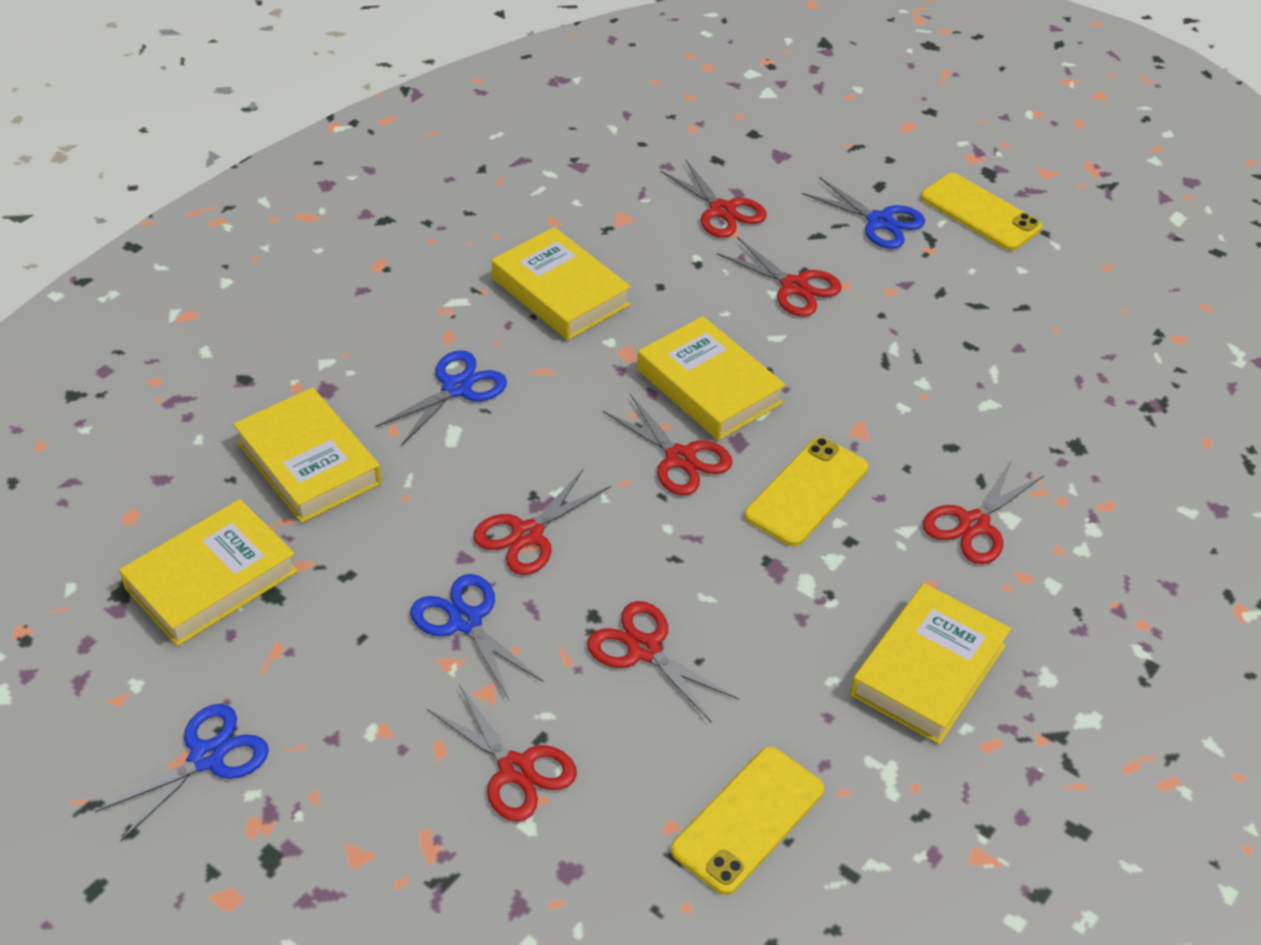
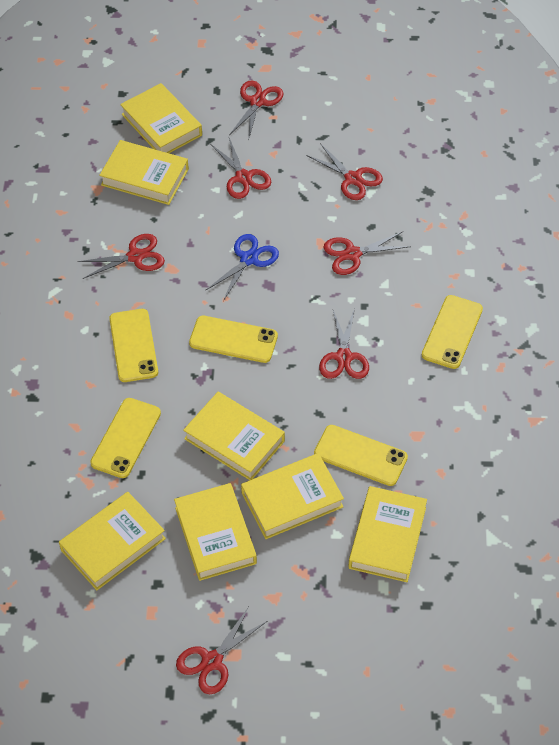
blue scissors: [95,704,269,841] [375,350,507,446] [410,574,544,700] [802,177,925,249] = 4 -> [206,234,279,301] = 1
yellow book: [119,499,298,646] [233,387,382,523] [492,227,631,340] [637,316,786,441] [850,583,1011,744] = 5 -> [59,492,166,590] [99,140,189,205] [120,83,202,153] [174,483,257,581] [183,392,285,480] [241,453,344,539] [349,486,427,582] = 7
yellow phone: [671,747,824,895] [745,437,868,546] [921,173,1042,251] = 3 -> [90,398,161,478] [109,309,158,382] [189,316,278,363] [314,425,408,486] [422,295,483,369] = 5

